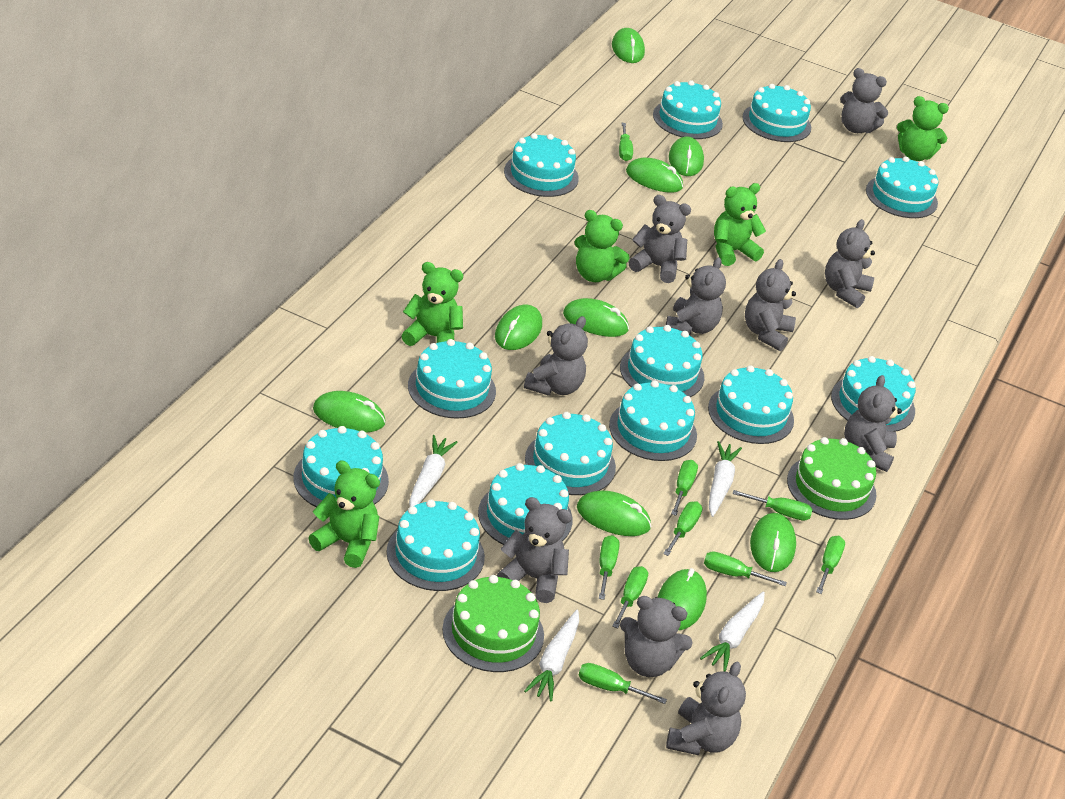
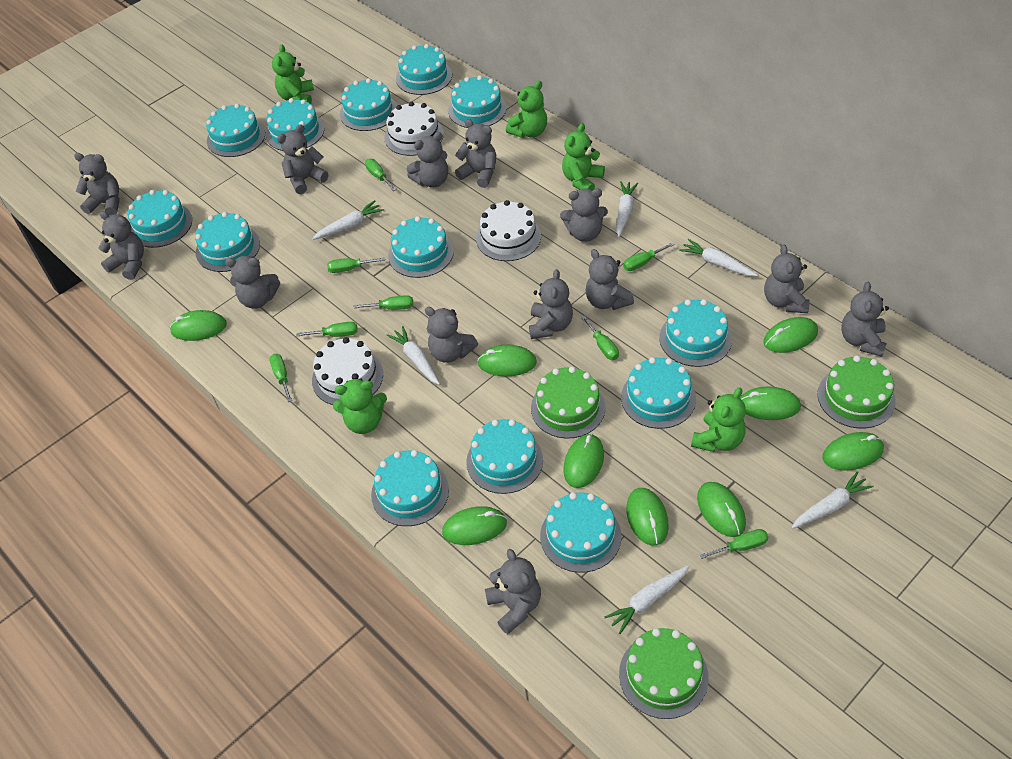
green cake: [442,575,544,672] [787,437,876,520] = 2 -> [531,367,605,438] [619,628,709,719] [818,355,896,428] = 3
green screwdriver: [578,663,667,704] [599,535,620,600] [612,566,648,629] [619,123,633,161] [663,501,703,556] [671,460,698,516] [704,551,787,586] [732,490,812,521] [816,536,845,594] = 9 -> [269,354,292,402] [297,322,358,337] [327,257,385,273] [354,295,413,310] [365,159,396,191] [581,316,619,360] [623,242,675,271] [699,529,768,559] = 8
grey teddy bear: [497,497,572,603] [524,316,588,396] [620,596,693,677] [629,195,691,283] [666,257,726,335] [666,662,746,755] [745,259,796,351] [825,219,875,308] [840,68,888,133] [844,375,902,472] = 10 -> [74,153,120,216] [98,211,144,280] [225,256,280,309] [277,124,329,194] [407,132,448,188] [425,307,478,363] [455,119,496,188] [485,549,541,634] [529,269,573,339] [560,188,608,242] [585,249,634,310] [764,244,810,313] [841,282,889,357] = 13
white cake: none = 0 -> [312,337,383,405] [385,101,444,156] [476,200,541,261] = 3
white carrot: [409,435,458,507] [524,610,579,702] [700,592,765,672] [709,441,742,517] = 4 -> [312,200,384,240] [387,326,440,385] [605,566,689,634] [616,181,638,237] [679,239,758,276] [791,471,874,529] = 6

